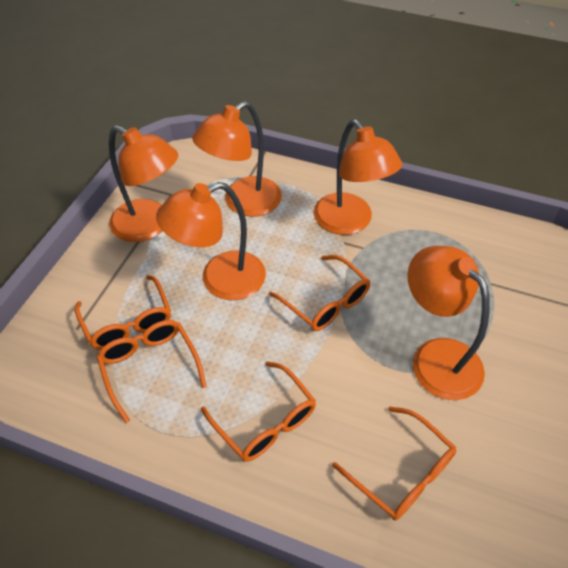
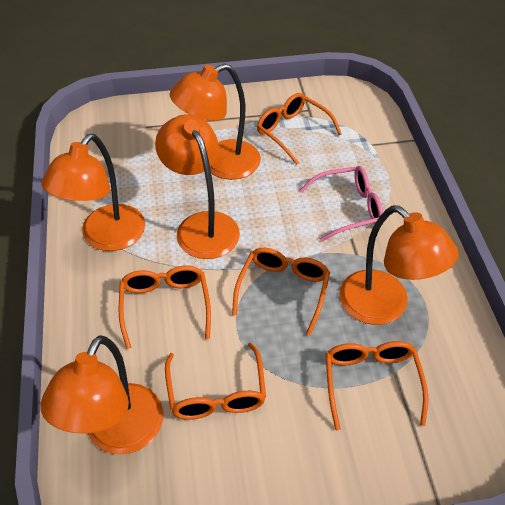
pink glasses: none = 0 -> [300,166,383,242] = 1

